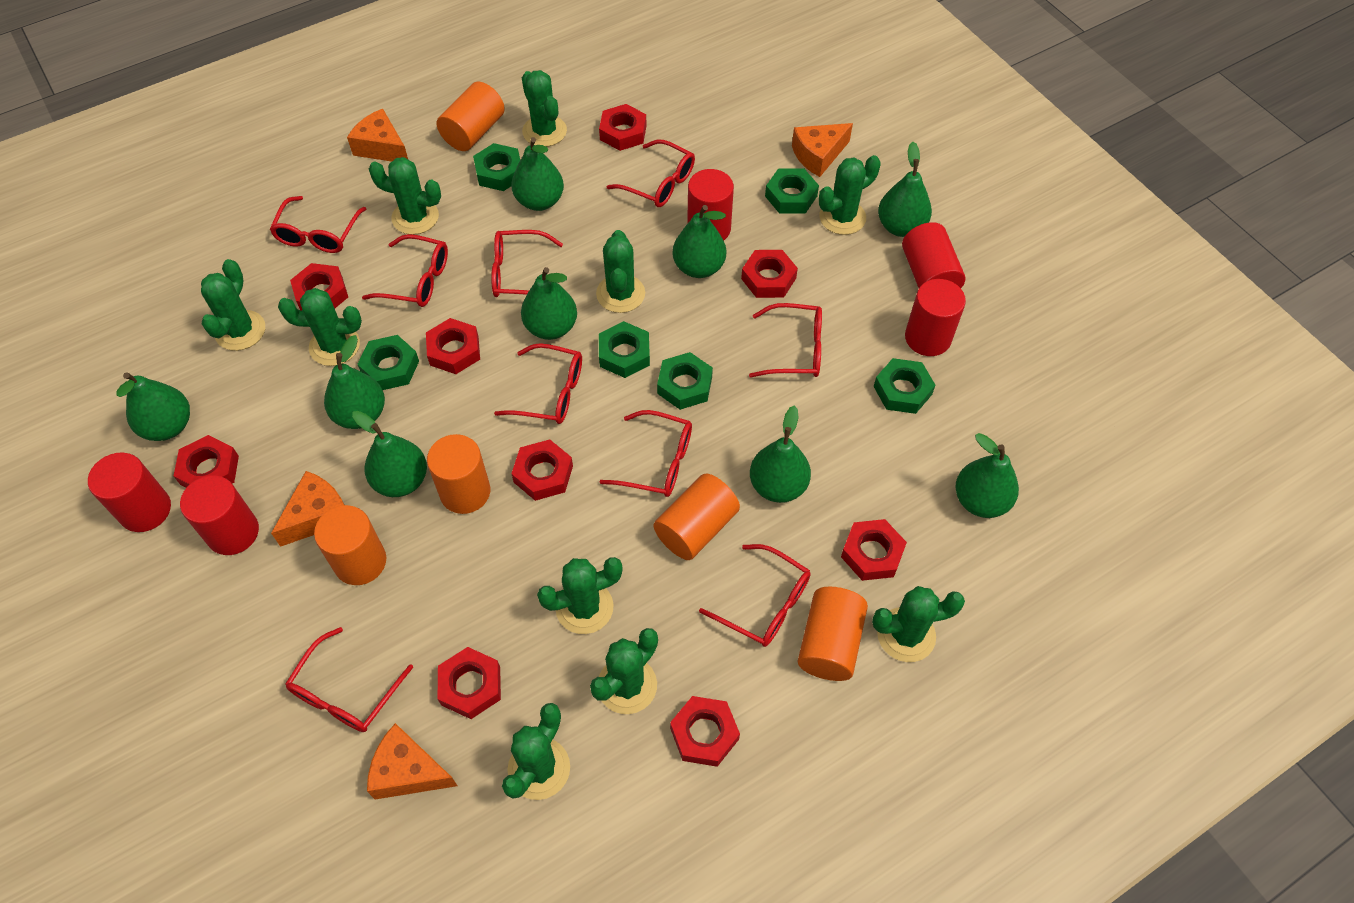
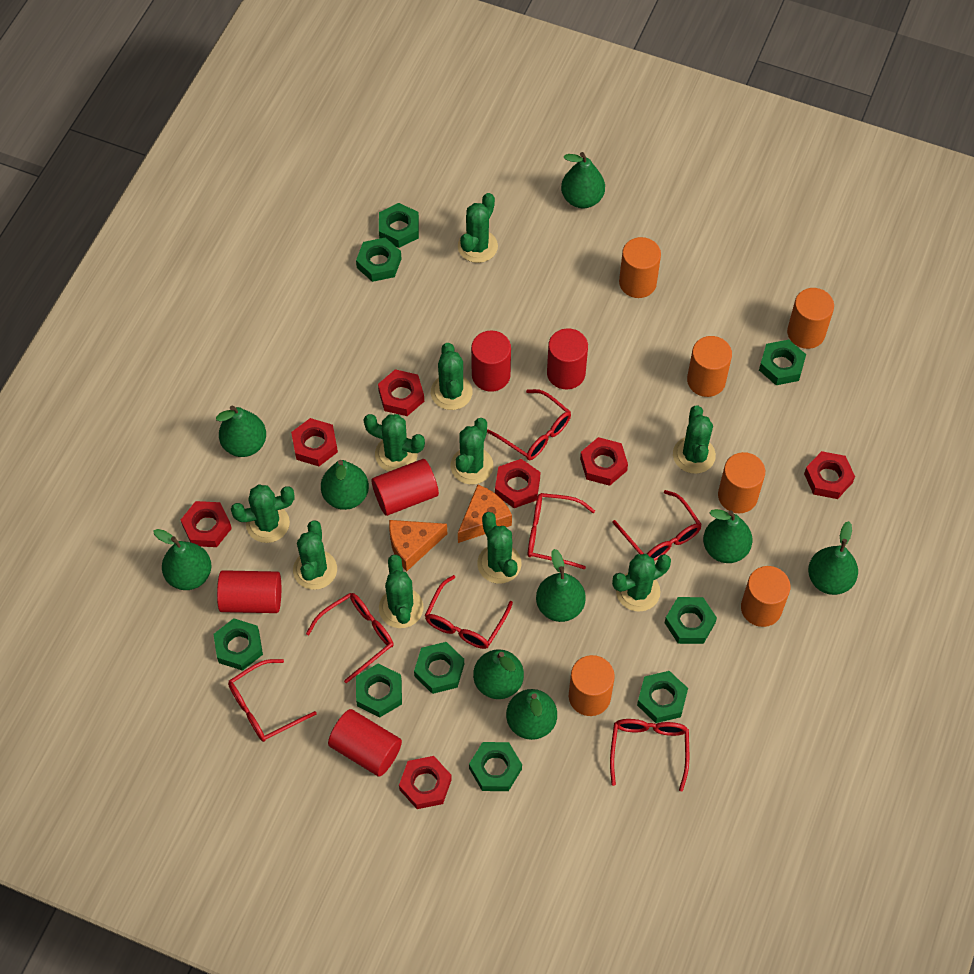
green nut: [357,335,419,390] [473,143,520,191] [599,321,650,378] [657,352,713,410] [765,169,819,213] [874,358,936,414] = 6 -> [213,618,263,671] [356,237,402,282] [356,663,402,717] [379,203,419,248] [414,642,464,694] [469,742,522,791] [637,671,688,723] [665,597,717,644] [759,340,806,385] = 9
orange cheese: [271,471,344,547] [347,109,408,162] [367,723,458,800] [792,123,853,177] = 4 -> [389,520,447,571] [458,484,512,543] = 2
orange cylinder: [314,505,386,585] [427,434,490,514] [437,82,505,151] [654,474,740,560] [798,586,868,681] = 5 -> [569,655,615,716] [619,237,661,298] [687,336,732,397] [718,452,765,513] [741,566,790,627] [787,288,834,349] = 6
red glasses: [270,196,366,253] [285,627,413,732] [362,234,448,307] [491,230,563,297] [494,343,582,424] [600,410,692,497] [606,140,695,207] [699,544,811,647] [749,303,822,377] = 9 -> [228,659,317,742] [306,593,394,683] [425,575,513,649] [487,389,571,460] [528,493,595,570] [610,719,689,792] [612,490,702,561] = 7
red nut: [174,435,239,488] [290,263,348,310] [426,318,480,374] [438,647,501,719] [511,439,573,501] [599,104,647,151] [670,696,740,767] [741,250,798,298] [841,519,907,581] = 9 -> [181,501,232,547] [291,418,338,466] [378,369,424,416] [399,756,452,809] [495,459,541,508] [580,437,628,486] [804,451,855,499] = 7

